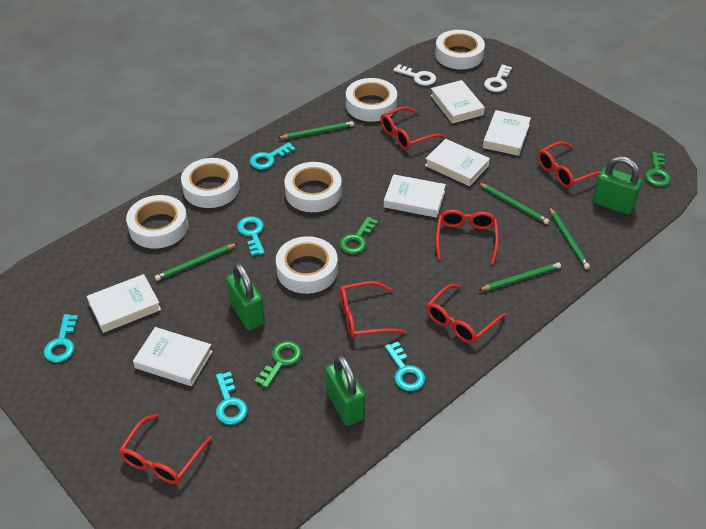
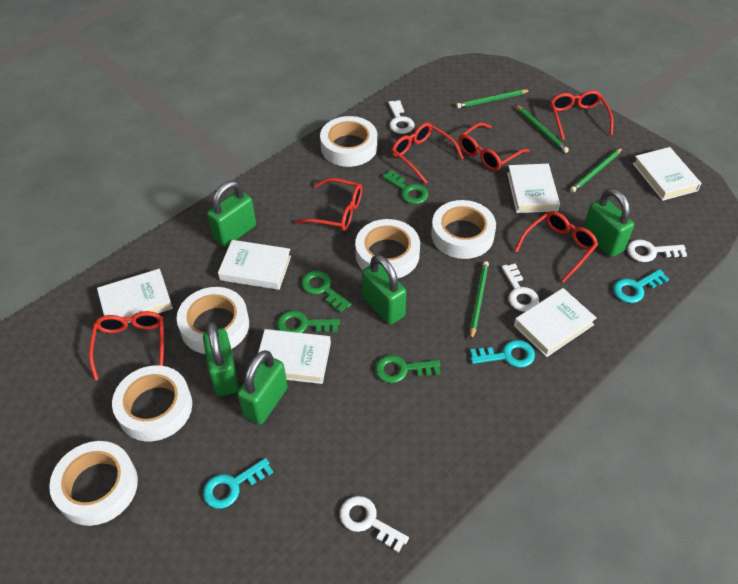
green key: [255,341,302,388] [339,216,378,254] [645,152,671,187] = 3 -> [277,310,340,333] [301,271,351,313] [375,355,441,383] [382,170,428,204] = 4
green padlock: [226,262,265,330] [325,354,365,426] [592,156,642,215] = 3 -> [203,322,239,396] [207,181,256,247] [237,350,288,425] [362,255,407,325] [583,188,634,257] = 5
green pencil: [155,243,238,281] [278,121,354,139] [479,183,549,224] [479,262,561,290] [549,207,590,269] = 5 -> [456,90,530,108] [470,261,489,340] [515,104,569,153] [570,148,622,192] = 4
turquoise key: [44,314,78,363] [216,372,248,425] [237,216,265,256] [250,142,296,170] [385,342,425,391] = 5 -> [203,458,273,509] [470,340,535,368] [613,269,669,303] = 3
white key: [393,64,436,86] [484,65,512,92] = 2 -> [340,496,409,553] [388,100,415,134] [502,264,539,312] [627,239,687,262] = 4

